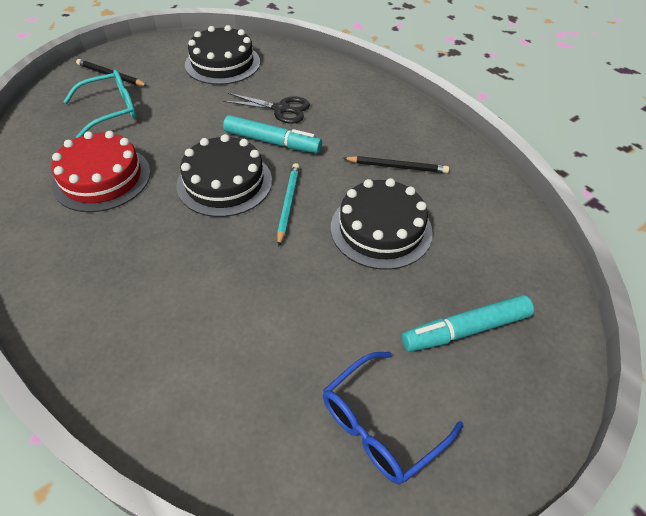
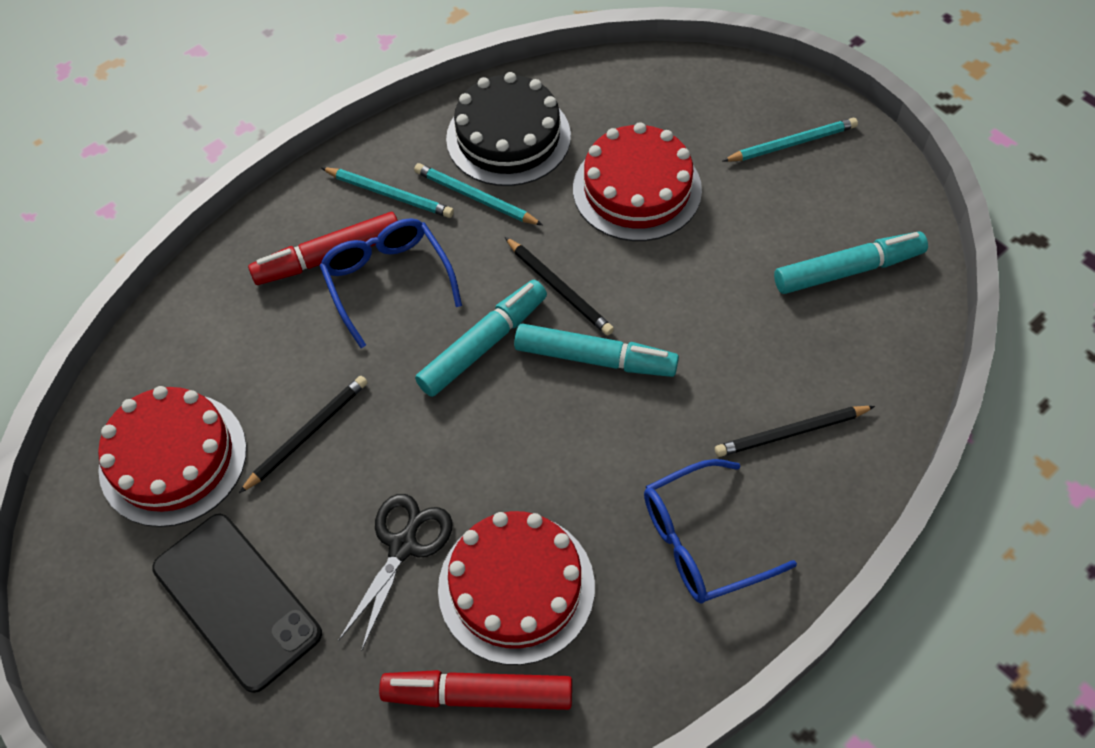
black cake: [176,134,272,217] [185,25,260,85] [331,178,433,270] = 3 -> [446,72,571,186] = 1
black pencil: [76,59,148,86] [343,156,449,173] = 2 -> [239,376,367,493] [505,237,614,336] [715,406,875,457] = 3
black phone: none = 0 -> [152,514,322,693] = 1
blue glasses: [323,352,463,485] = 1 -> [320,218,462,348] [644,459,797,603] = 2
red cake: [51,131,150,212] = 1 -> [98,386,247,527] [438,511,595,665] [573,122,702,241] = 3
red marker: none = 0 -> [248,212,398,285] [379,670,572,710] = 2
turquoise glasses: [63,70,137,138] = 1 -> none = 0
turquoise marker: [223,115,322,153] [402,295,534,352] = 2 -> [415,280,547,397] [514,323,679,377] [774,231,928,294] = 3
turquoise pencil: [277,163,300,247] = 1 -> [322,167,454,218] [414,163,543,225] [723,118,858,162] = 3

